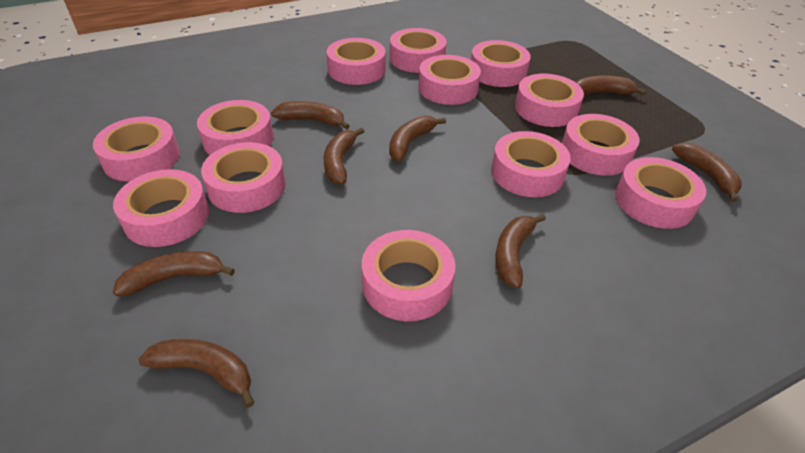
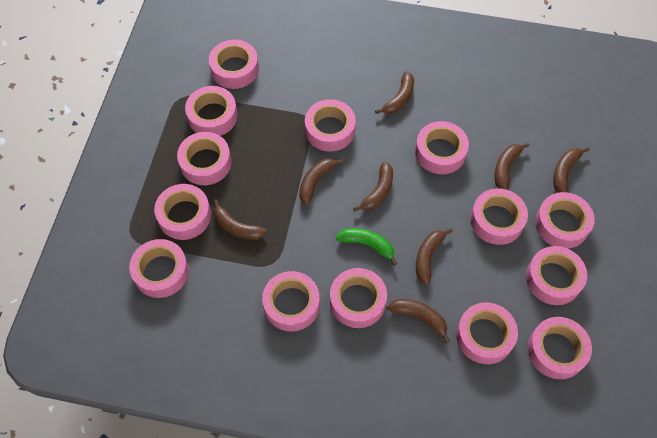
green banana: none = 0 -> [336,228,398,266] = 1
pink tape: [93,117,180,182] [113,169,209,247] [197,100,274,155] [201,142,286,213] [327,38,386,85] [362,230,456,321] [390,28,447,73] [419,55,481,105] [471,40,531,87] [491,131,570,197] [515,74,584,127] [562,114,640,176] [615,157,706,229] = 13 -> [129,239,189,298] [154,184,211,240] [177,132,232,185] [185,86,238,136] [209,40,259,89] [262,271,320,332] [305,99,356,152] [330,268,387,328] [415,121,469,174] [456,302,518,364] [470,188,528,245] [526,246,587,305] [528,317,592,379] [535,192,595,249] = 14

